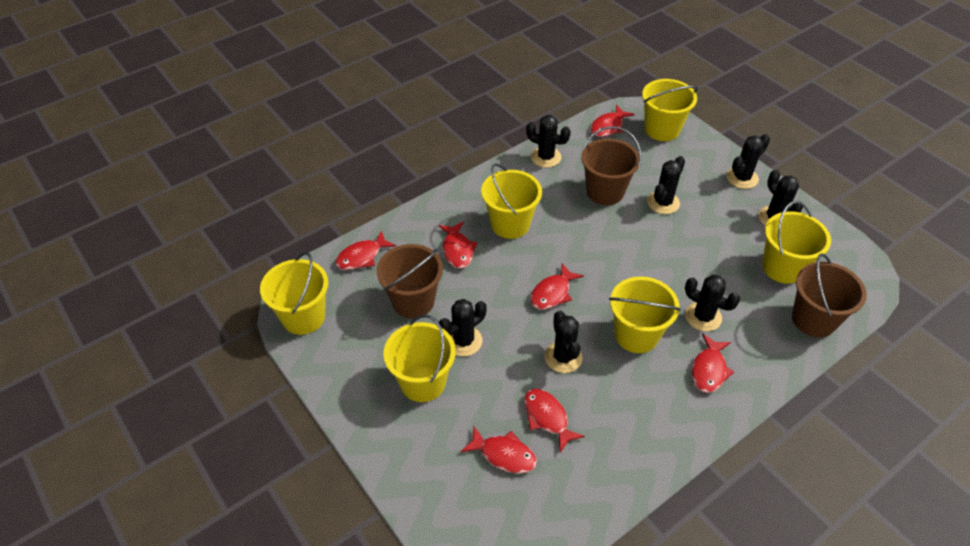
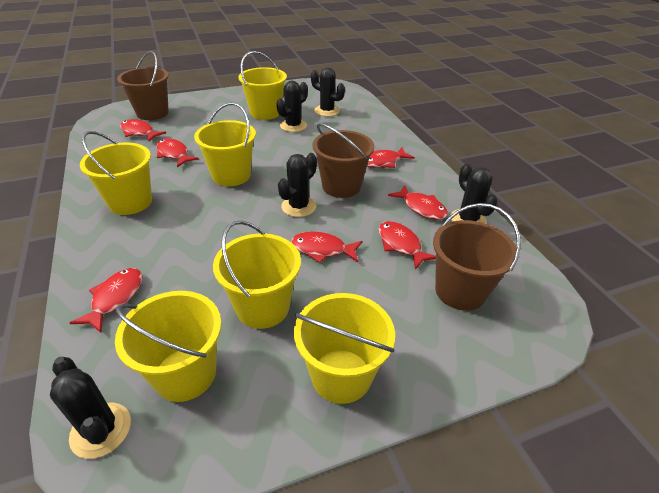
black cactus: [439,299,486,356] [526,115,571,168] [544,311,583,373] [647,156,685,214] [685,274,740,331] [727,134,770,189] [758,170,803,226] = 7 -> [50,357,131,459] [276,81,308,132] [278,153,317,217] [311,67,345,117] [450,164,498,224] = 5

